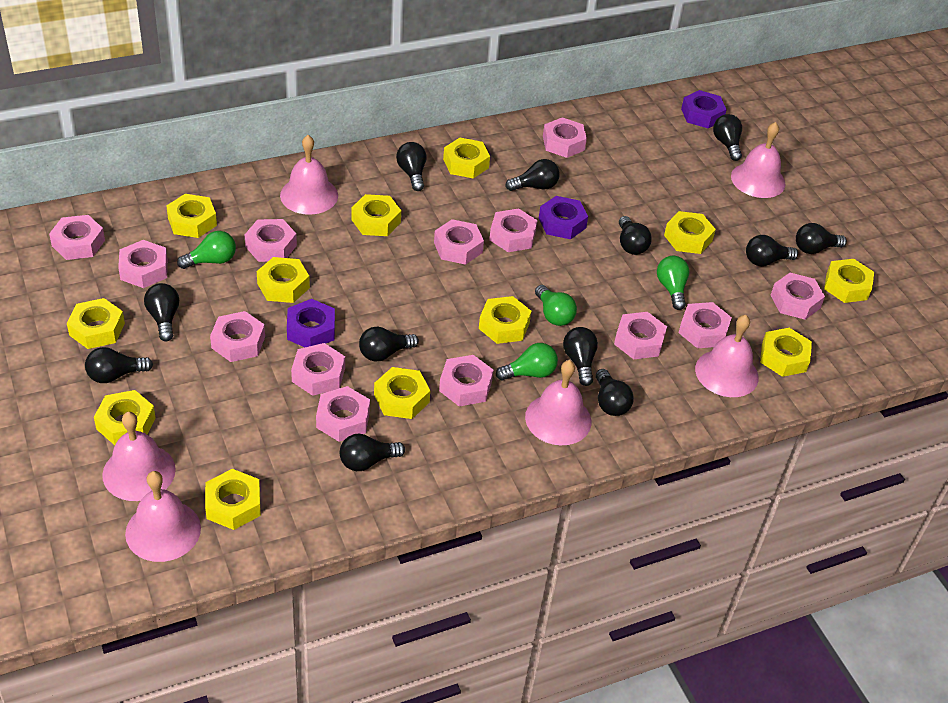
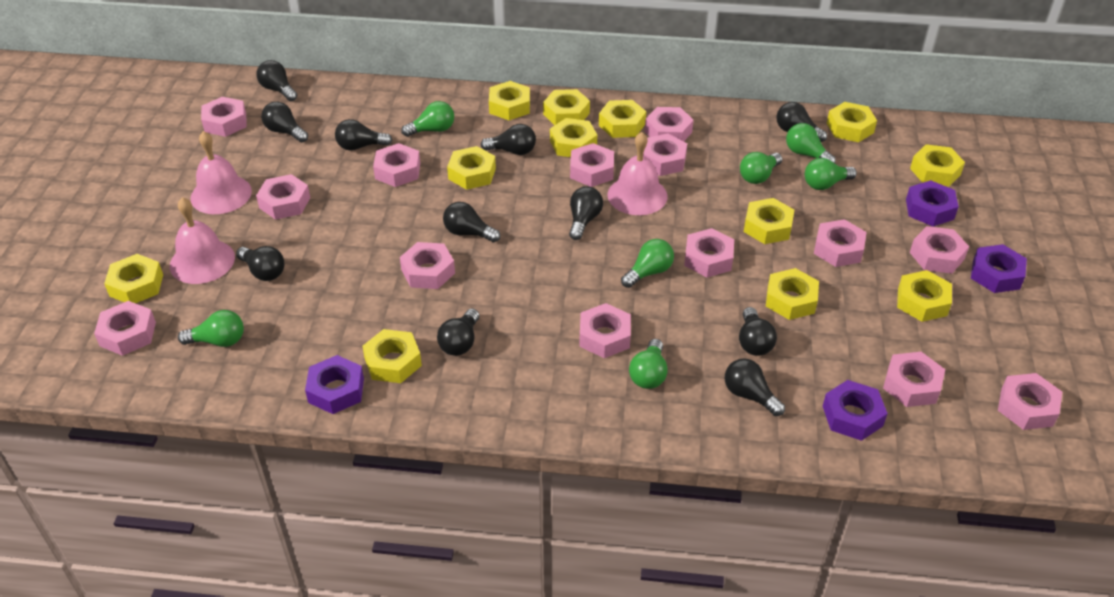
black light bulb: [85,347,153,383] [144,283,179,341] [340,434,405,471] [359,327,419,361] [396,142,426,191] [505,159,560,191] [563,327,598,386] [596,369,634,416] [619,216,652,255] [713,114,742,161] [746,235,798,266] [796,223,847,254] = 12 -> [236,246,284,281] [257,60,297,101] [261,102,308,142] [335,119,392,151] [437,308,479,356] [443,202,500,242] [481,124,536,155] [569,186,603,240] [725,359,785,416] [739,307,777,356] [776,102,827,142] = 11
green light bulb: [177,231,236,269] [496,343,558,381] [535,285,577,326] [657,256,689,310] = 4 -> [178,310,244,347] [401,101,454,137] [621,239,674,288] [629,339,668,389] [740,152,782,184] [786,123,836,163] [805,158,857,190] = 7
pink bell: [102,412,176,501] [125,471,201,562] [280,135,338,215] [525,360,592,445] [695,315,759,397] [731,122,786,198] = 6 -> [170,197,235,284] [190,131,252,214] [607,132,667,215] = 3
pink nut: [49,215,105,260] [118,240,168,288] [210,311,265,362] [245,219,297,262] [291,343,345,396] [316,386,370,442] [434,219,484,265] [439,355,493,406] [489,208,537,252] [543,117,587,158] [614,312,667,359] [679,302,732,348] [771,273,825,320] = 13 -> [94,301,156,356] [201,97,247,137] [256,174,310,220] [373,143,420,187] [400,242,455,289] [570,143,614,187] [579,303,631,358] [643,133,687,176] [645,107,693,141] [684,228,734,277] [814,219,867,267] [883,352,945,407] [910,226,969,274] [998,373,1062,430] = 14
purple nut: [287,299,335,347] [539,196,588,239] [681,90,727,128] = 3 -> [305,355,364,414] [823,380,888,441] [906,180,959,226] [971,244,1027,293] = 4

